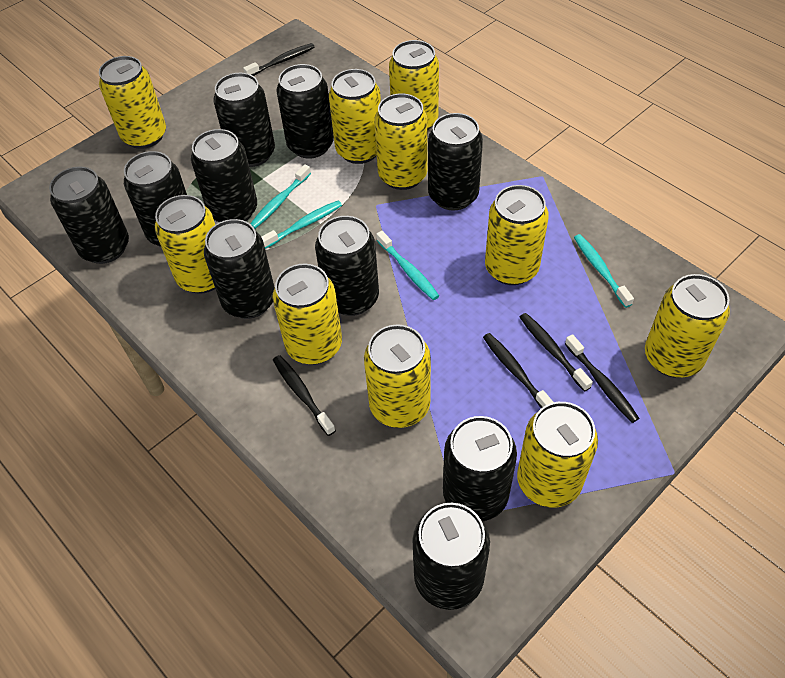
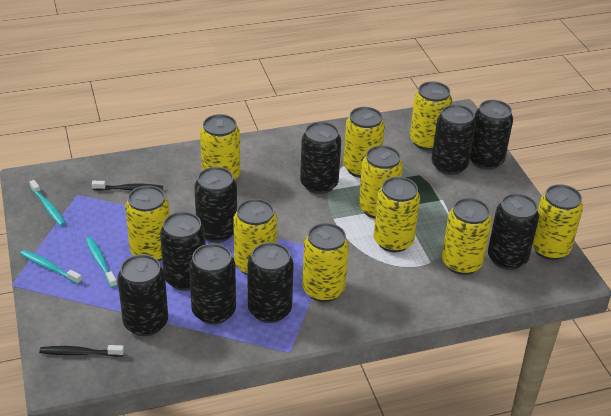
black can: [49,167,129,264] [124,151,187,247] [191,129,257,222] [204,219,275,319] [213,73,275,167] [276,64,334,159] [315,216,379,316] [412,503,490,610] [428,113,483,211] [443,416,517,521] = 10 -> [117,254,168,336] [160,212,206,291] [189,243,236,324] [194,167,237,243] [247,242,294,323] [300,122,341,194] [432,104,476,175] [470,100,513,170] [488,193,539,270] = 9
black toothbrush: [243,43,315,76] [273,355,336,436] [483,333,553,408] [520,313,593,392] [565,334,639,423] = 5 -> [39,345,124,357] [92,181,163,191] = 2
turquoise toothbrush: [250,164,311,229] [262,201,342,249] [376,231,439,300] [574,234,634,308] = 4 -> [20,250,82,284] [29,180,66,226] [86,237,117,288] = 3

